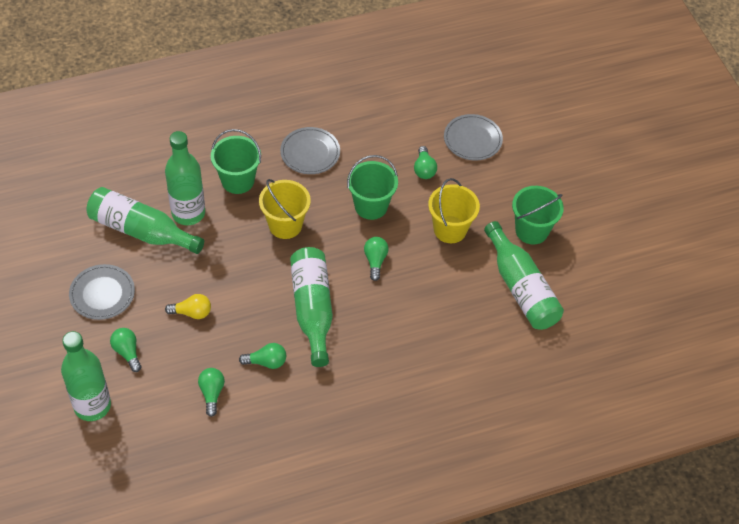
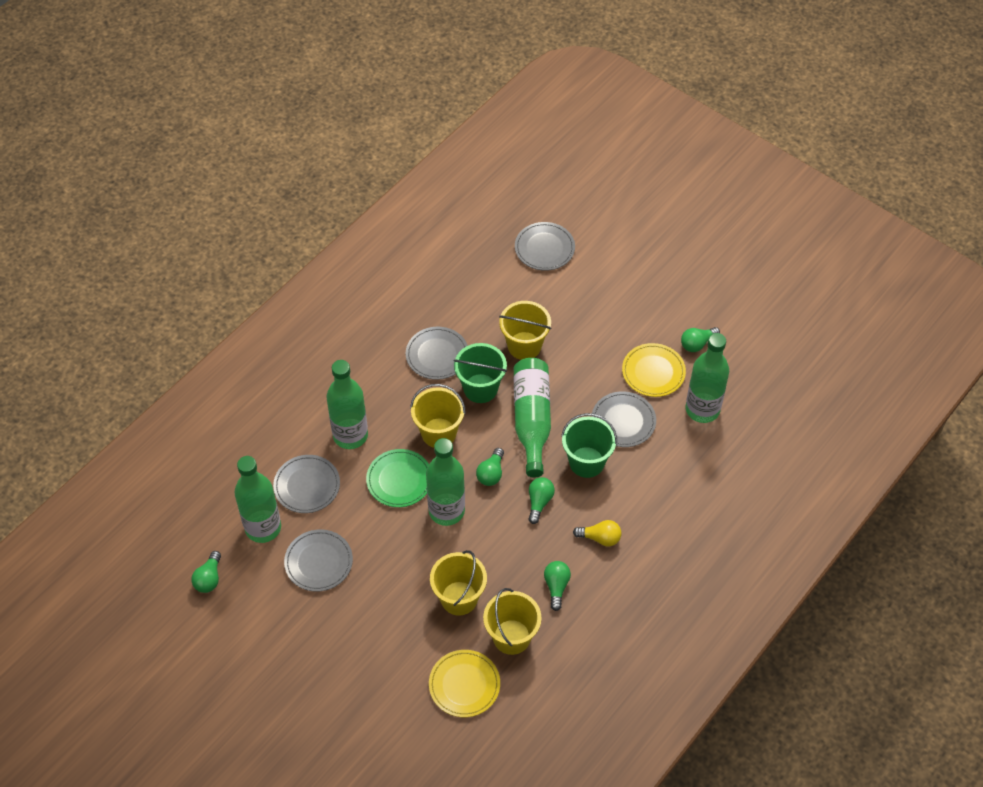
green bucket: [211,129,261,194] [347,155,398,220] [512,186,564,245] = 3 -> [454,343,507,403] [561,413,617,478] = 2
green plate: none = 0 -> [366,449,429,507] = 1
grey plate: [69,264,135,320] [280,127,340,174] [444,114,503,160] = 3 -> [273,455,340,513] [284,529,353,592] [406,327,468,380] [515,222,575,271] [591,391,656,447] = 5
yellow bucket: [259,179,311,239] [428,178,480,243] = 2 -> [410,384,466,448] [430,550,487,615] [483,588,542,655] [499,301,551,360] = 4
yellow plate: none = 0 -> [429,650,500,717] [622,343,686,397] = 2

